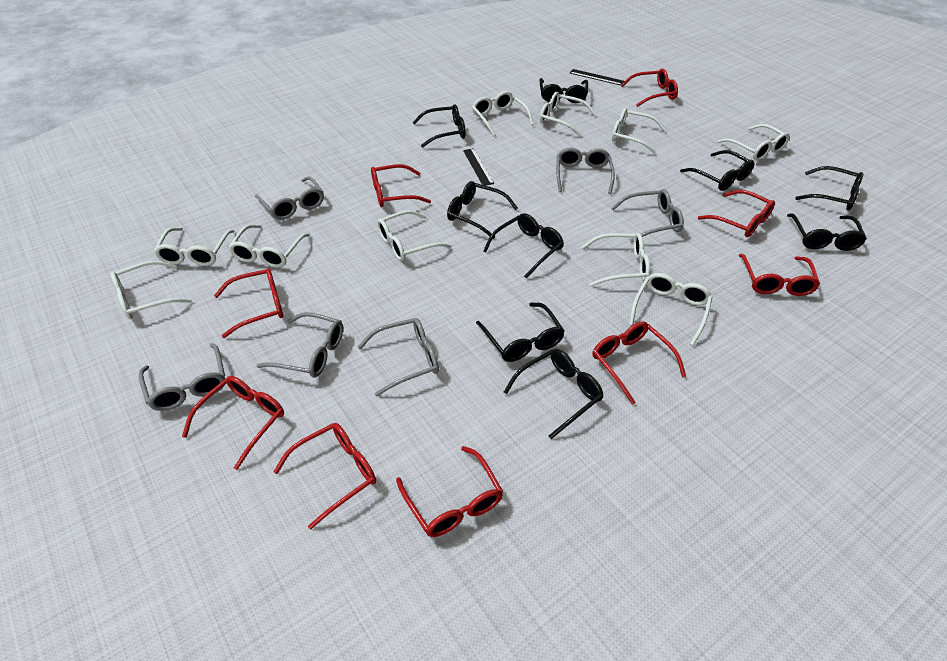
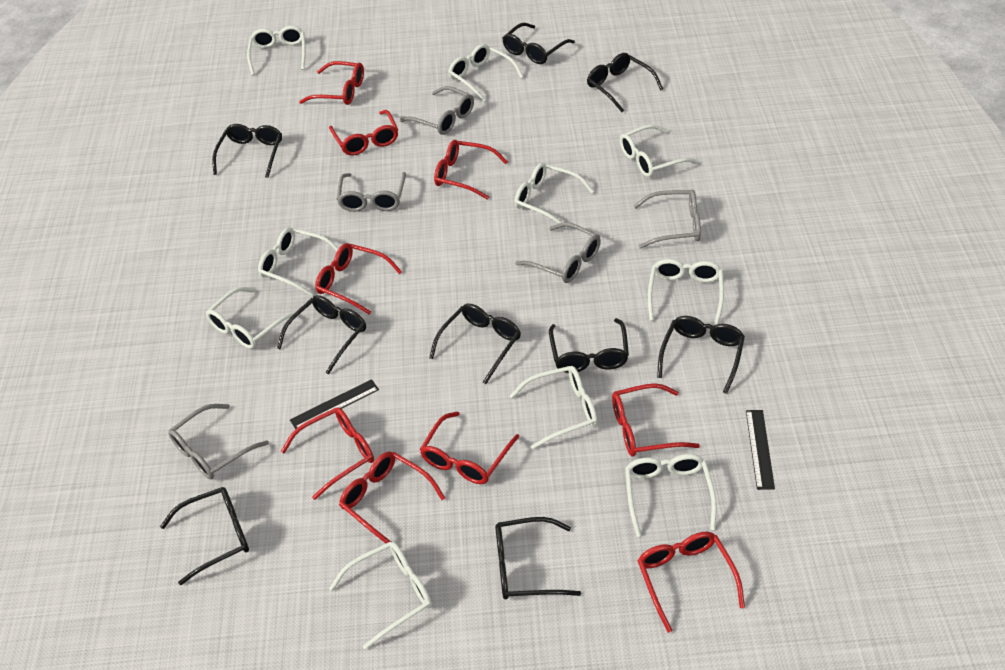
grey glasses: [138,343,225,411] [255,176,324,220] [256,312,343,378] [358,318,439,397] [556,148,615,194] [611,189,684,242] = 6 -> [168,404,269,479] [336,172,406,212] [400,86,474,135] [515,222,601,283] [634,190,701,249] = 5

